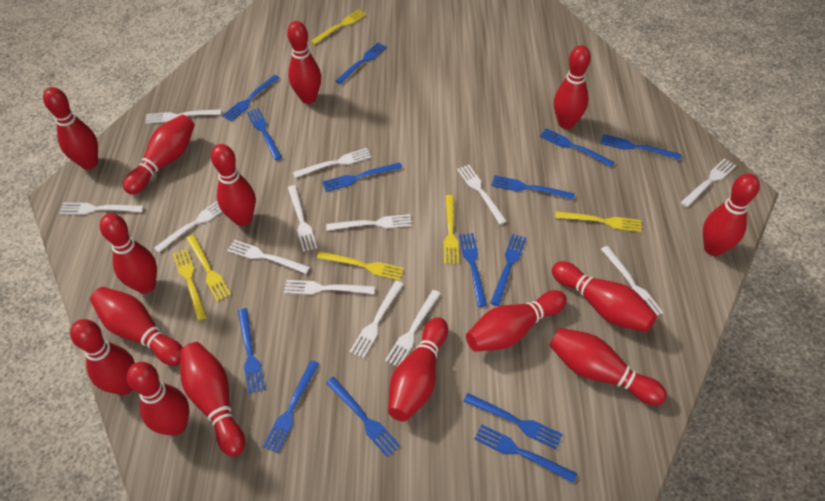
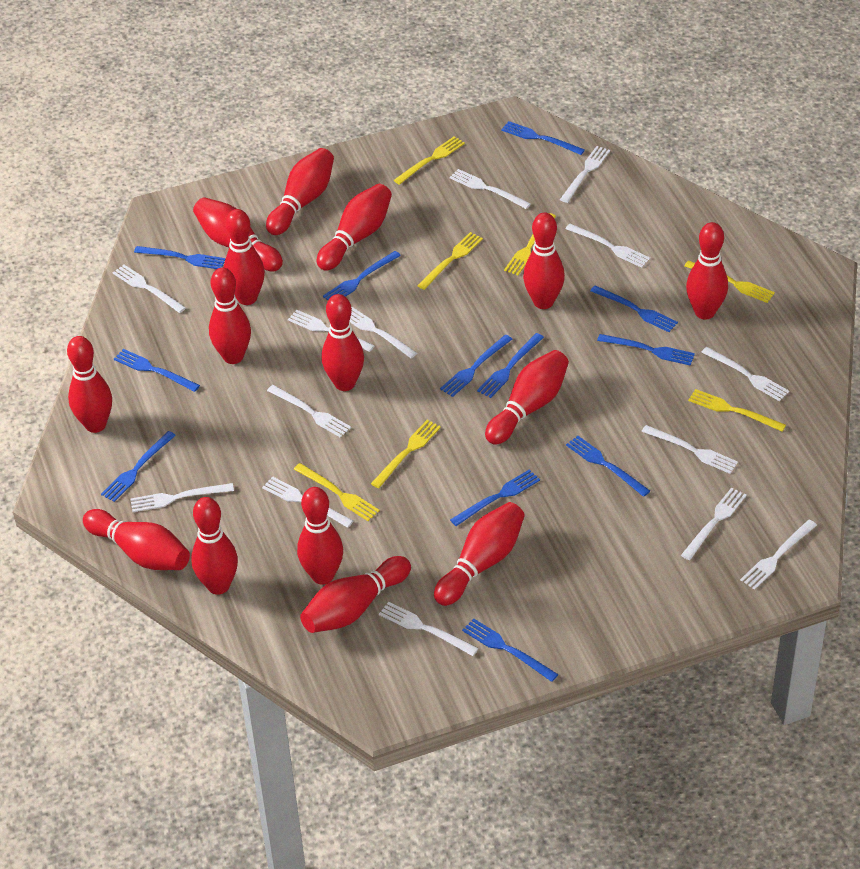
blue fork: [222,75,279,121] [238,308,265,394] [247,108,282,160] [263,360,319,453] [322,163,402,192] [326,377,400,457] [336,43,387,84] [459,233,487,307] [463,393,563,449] [474,424,577,483] [490,234,526,306] [491,175,575,200] [539,128,614,167] [600,134,682,160] = 14 -> [101,431,176,502] [114,349,200,392] [134,246,226,269] [323,251,401,300] [440,335,512,397] [450,469,540,526] [462,618,558,682] [477,333,544,398] [501,121,585,155] [566,436,650,497] [590,285,678,332] [597,334,695,366] = 12
white fork: [59,203,144,215] [145,109,221,124] [154,201,222,253] [227,240,310,274] [284,280,375,295] [288,185,317,252] [293,148,371,178] [326,214,412,231] [349,281,403,359] [385,290,441,366] [457,165,507,224] [601,246,663,316] [680,158,736,207] = 13 -> [112,265,186,313] [130,483,234,512] [262,476,353,528] [267,385,351,438] [288,310,375,352] [349,306,417,358] [379,602,479,656] [449,169,531,209] [560,146,610,203] [565,224,650,268] [641,425,738,474] [681,487,747,560] [701,347,789,401] [740,520,817,590] = 14
yellow fork: [173,249,207,321] [186,234,231,302] [311,10,367,44] [317,251,404,281] [444,195,459,264] [555,211,641,232] = 6 -> [294,463,380,521] [371,420,441,488] [394,136,465,185] [417,232,483,290] [504,213,556,275] [684,260,775,303] [688,389,786,432] = 7

